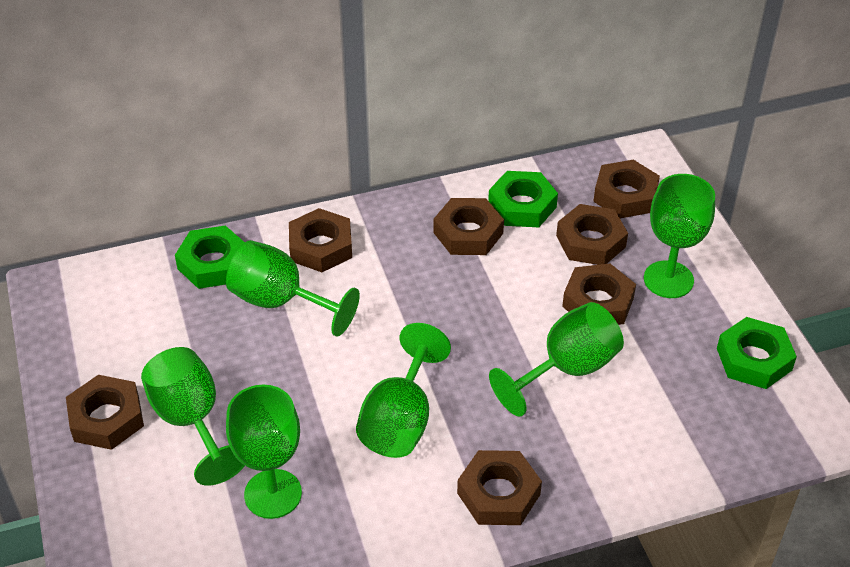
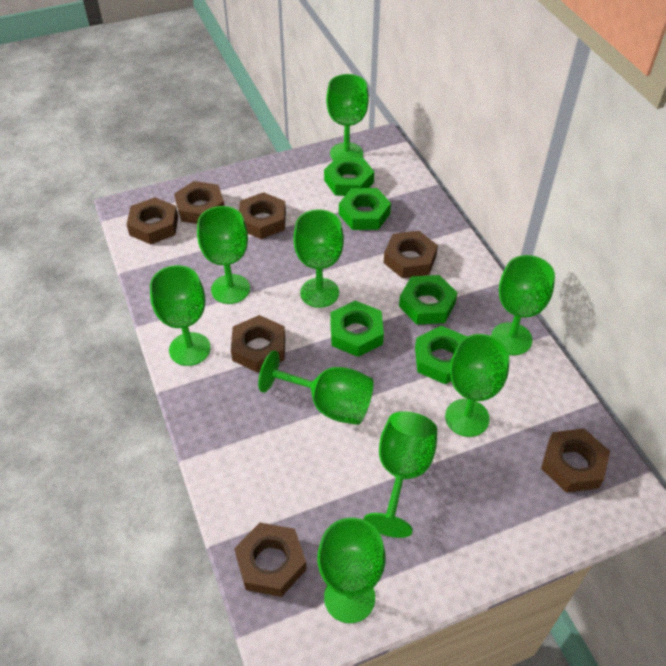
green goblet: [141,347,245,486] [226,240,360,337] [226,385,302,519] [356,323,451,458] [489,302,624,417] [644,174,715,298] = 6 -> [150,265,211,366] [197,206,250,304] [258,350,374,425] [293,209,344,308] [318,518,386,623] [326,74,369,160] [364,411,437,538] [445,334,509,437] [491,255,555,355] = 9
green nut: [175,225,245,289] [488,171,558,227] [717,317,797,389] = 3 -> [324,156,374,196] [330,301,384,357] [339,188,391,230] [399,275,457,325] [415,326,467,384] = 5

